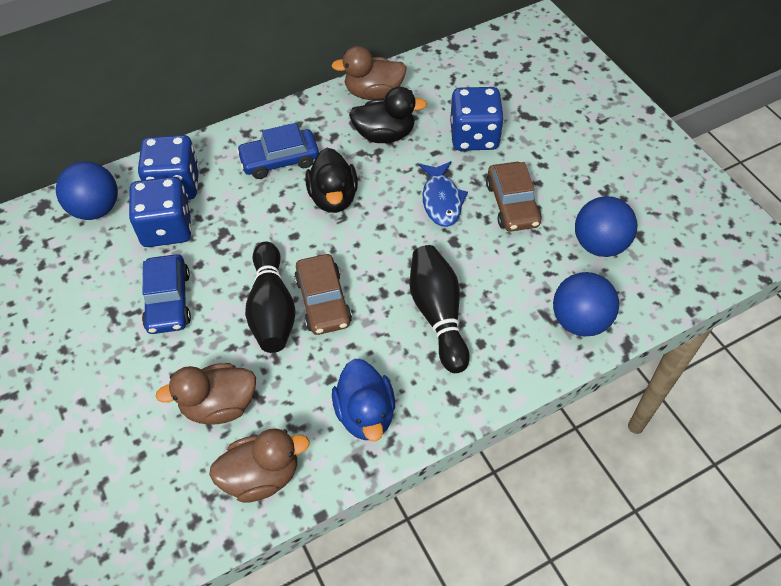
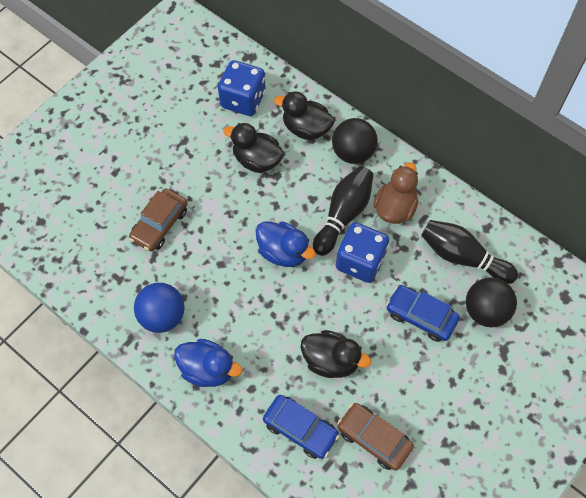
black ball: none = 0 -> [332,118,378,164] [466,277,517,327] = 2
black duck: [305,148,358,213] [349,87,427,143] = 2 -> [223,123,284,173] [274,91,334,140] [301,330,371,378] = 3
blue ball: [56,161,118,220] [553,272,619,337] [575,196,637,257] = 3 -> [134,283,185,333] = 1
blue dice: [129,176,192,247] [138,135,199,200] [450,87,504,151] = 3 -> [218,60,266,116] [336,222,389,283] = 2
blue duck: [332,359,395,442] = 1 -> [174,339,242,387] [256,221,316,267] = 2
blue fish: [419,161,468,227] = 1 -> none = 0
brown duck: [155,363,256,424] [209,428,310,503] [331,46,407,100] = 3 -> [373,162,418,224] = 1

